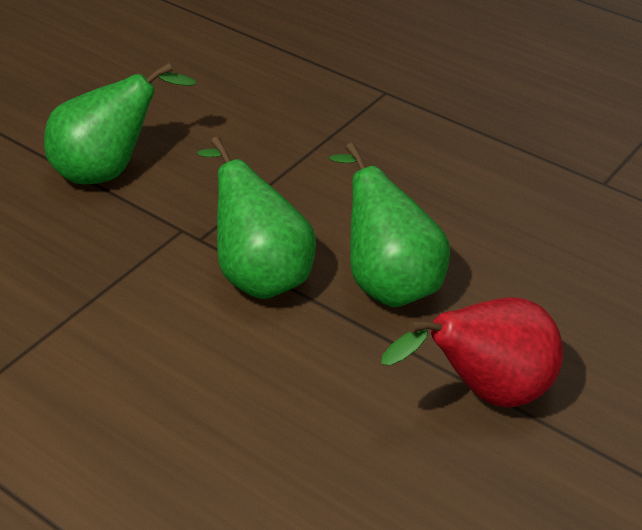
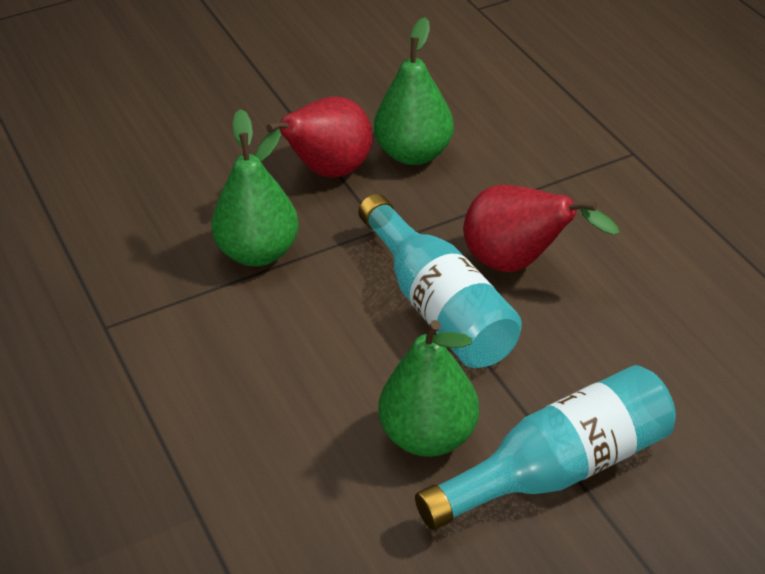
red pear: [381,297,563,407] = 1 -> [255,96,372,178] [463,185,619,272] = 2
turquoise bottle: none = 0 -> [358,194,522,368] [415,365,676,530] = 2

